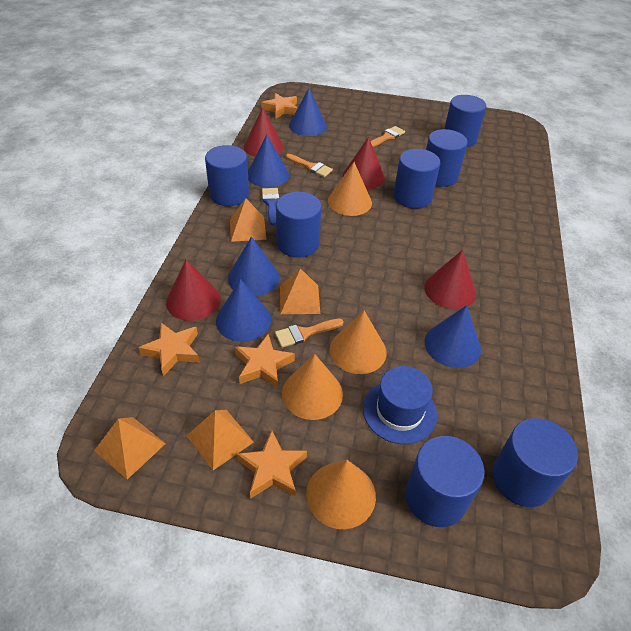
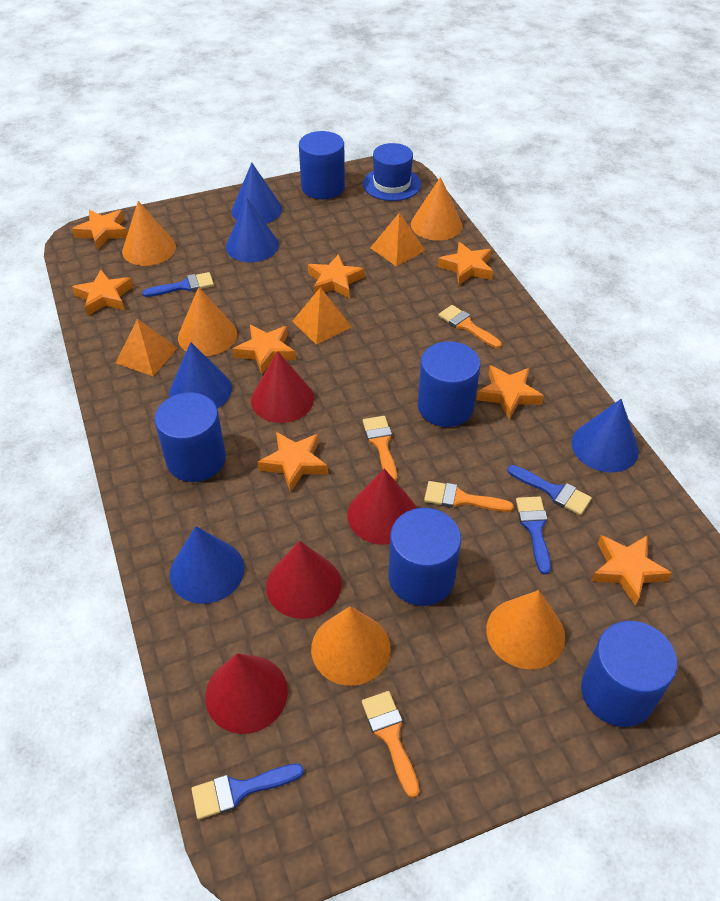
blue brush: [262,188,279,225] = 1 -> [142,272,214,297] [191,763,304,820] [507,465,592,515] [516,496,551,574] = 4
blue cylinder: [205,145,249,206] [276,192,322,258] [393,149,440,209] [405,436,485,527] [426,129,468,187] [444,95,486,148] [492,418,578,507] = 7 -> [154,392,226,482] [299,131,345,199] [389,508,461,606] [418,341,480,427] [581,621,677,727] = 5
orange brush: [275,318,344,348] [286,154,333,177] [371,126,405,147] = 3 -> [362,691,419,798] [363,416,397,481] [424,481,514,512] [438,305,502,348] = 4
orange cone: [282,354,343,420] [306,460,376,529] [328,162,372,216] [330,311,387,374] = 4 -> [122,201,176,266] [178,287,237,356] [311,606,391,686] [411,177,463,241] [486,590,565,669] = 5
orange pyramid: [94,417,166,479] [186,410,254,470] [230,198,267,242] [280,268,320,314] = 4 -> [116,319,177,376] [292,287,352,345] [370,213,426,267] = 3
orange star: [138,323,200,376] [235,334,295,388] [237,430,307,499] [261,93,298,119] = 4 -> [72,210,127,250] [72,270,133,316] [233,325,296,374] [258,432,328,492] [308,254,364,298] [438,242,493,286] [476,365,544,420] [591,535,672,606] = 8

